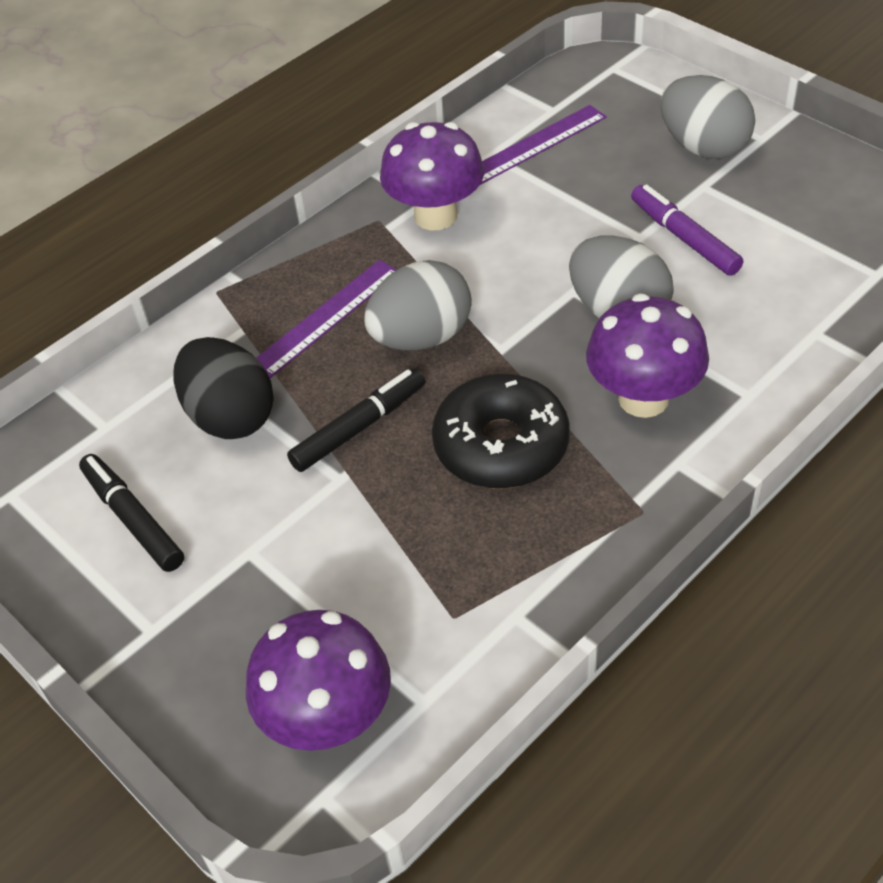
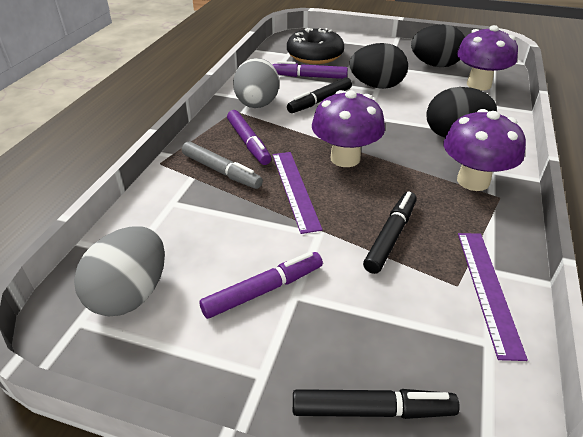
black egg: [174,337,274,439] = 1 -> [350,43,408,89] [411,24,465,67] [427,87,497,138] = 3
black marker: [79,454,184,572] [287,368,425,472] = 2 -> [287,77,352,113] [293,389,460,419] [363,191,417,274] = 3
grey egg: [365,260,472,350] [569,235,674,318] [660,75,755,159] = 3 -> [74,227,165,316] [233,58,279,108] = 2
grey marker: none = 0 -> [182,141,263,189] = 1
purple marker: [631,184,743,276] = 1 -> [199,252,323,319] [227,110,271,165] [273,61,348,79] = 3

